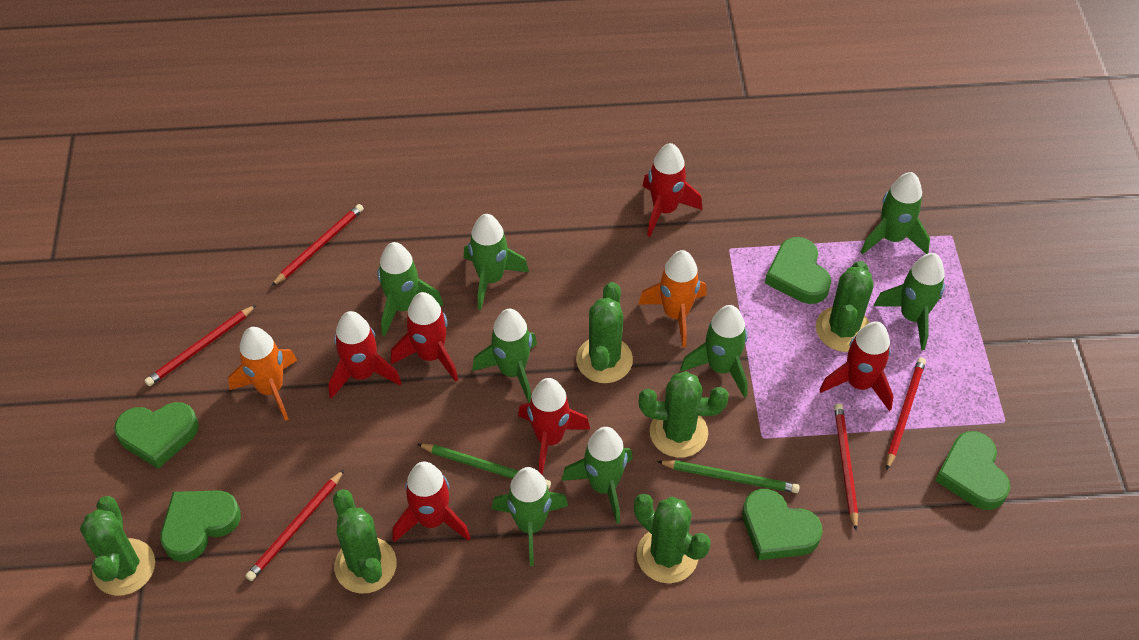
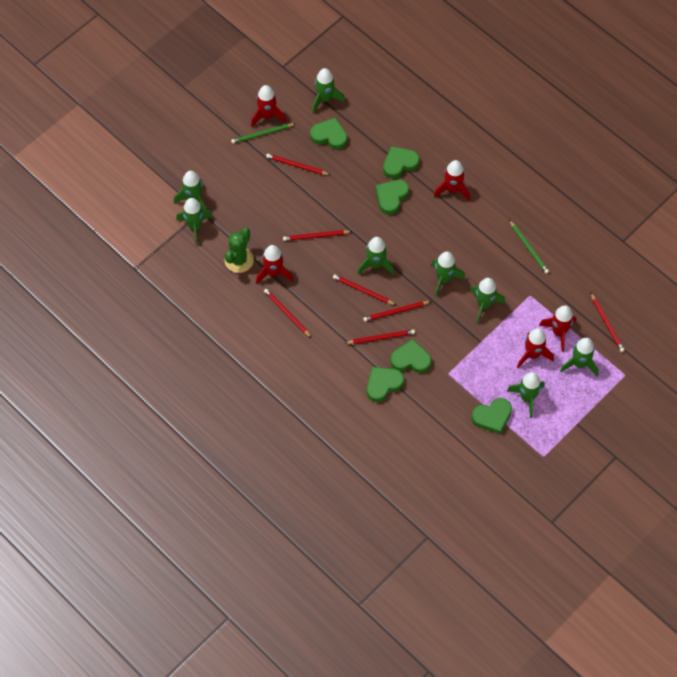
green cactus: [80,496,155,596] [333,489,397,594] [576,282,633,383] [634,494,711,583] [639,371,729,458] [816,261,874,352] = 6 -> [225,228,254,273] = 1
green heart: [114,402,199,469] [160,490,241,562] [742,489,823,560] [765,237,831,304] [935,431,1010,510] = 5 -> [310,117,347,150] [367,367,404,402] [375,179,409,215] [383,146,420,179] [390,339,431,373] [471,398,512,434] = 6
orange rocket: [228,327,297,421] [638,250,707,347] = 2 -> none = 0
red pencil: [144,305,256,386] [246,470,344,581] [271,204,364,286] [834,403,858,530] [886,357,926,470] = 5 -> [264,289,312,338] [266,154,330,175] [283,230,352,241] [333,274,396,305] [345,329,415,344] [363,301,431,322] [591,293,625,352] = 7
red rocket: [328,311,401,399] [391,292,458,382] [393,462,470,542] [518,378,590,476] [642,143,702,237] [820,321,894,411] = 6 -> [251,85,286,126] [256,245,293,284] [434,160,470,201] [517,328,554,368] [539,305,576,352] = 5

